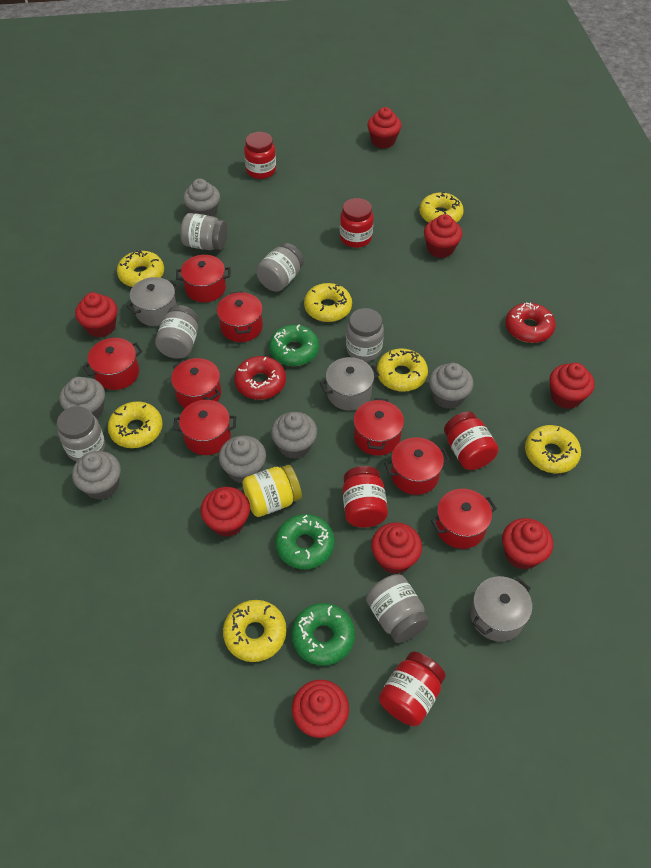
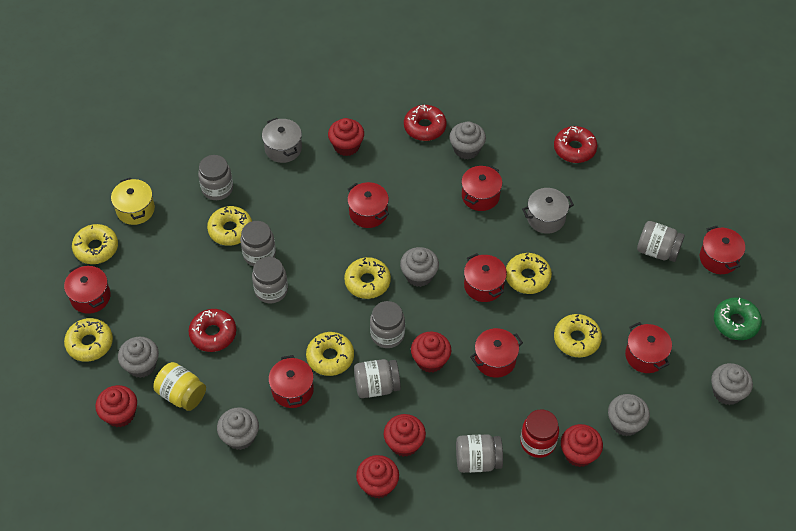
green donut: [269,324,319,366] [275,514,335,569] [291,603,355,666] = 3 -> [714,297,762,340] = 1
grey jar: [57,406,105,462] [155,305,199,359] [180,213,227,250] [256,243,304,292] [346,308,384,361] [366,574,429,643] = 6 -> [198,155,233,200] [240,221,276,266] [252,257,288,303] [354,359,401,398] [370,301,405,348] [456,434,503,473] [637,221,685,262] = 7
grey pot: [127,277,179,326] [320,357,380,411] [471,576,532,641] = 3 -> [262,118,302,163] [522,188,574,234] = 2
red cupcake: [75,292,117,338] [201,487,250,537] [292,680,349,738] [367,107,402,149] [371,522,422,574] [424,214,462,258] [502,518,553,570] [549,363,595,409] = 8 -> [95,385,137,427] [328,118,364,156] [356,455,399,498] [384,414,426,457] [411,332,451,373] [561,424,603,467] = 6
red donut: [234,356,286,400] [505,303,556,343] = 2 -> [188,309,236,352] [404,105,446,141] [554,126,597,163] = 3
red jar: [244,132,276,179] [340,198,373,248] [342,466,388,528] [379,652,446,726] [444,411,499,470] = 5 -> [520,409,559,458] = 1
yellow pot: none = 0 -> [111,178,155,225] = 1

